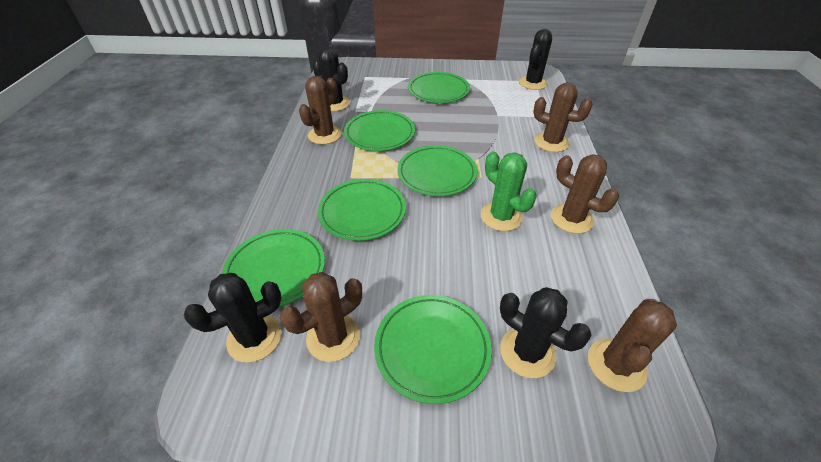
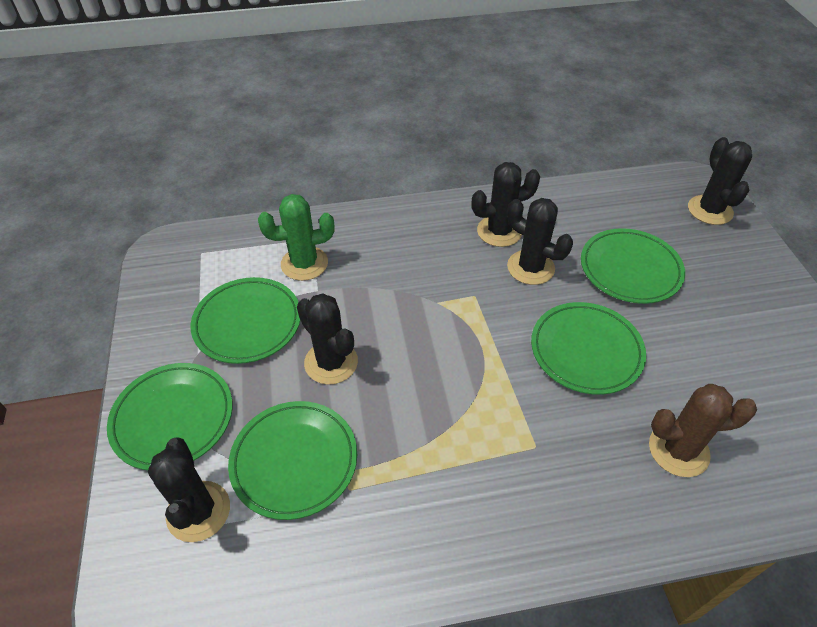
black cactus: [184,273,282,363] [313,47,350,111] [500,287,592,378] [519,29,552,90] = 4 -> [148,437,230,542] [297,293,358,385] [471,162,540,247] [507,198,573,285] [688,137,752,225] = 5
brown cactus: [280,272,362,362] [299,76,342,145] [533,83,593,152] [551,154,619,234] [588,299,677,392] = 5 -> [649,384,757,477] = 1
green plate: [222,229,325,307] [318,179,406,241] [344,110,415,151] [374,295,492,404] [398,145,477,196] [408,72,470,103] = 6 -> [107,363,233,470] [191,277,300,364] [228,401,357,520] [531,302,646,395] [581,228,685,304] = 5

